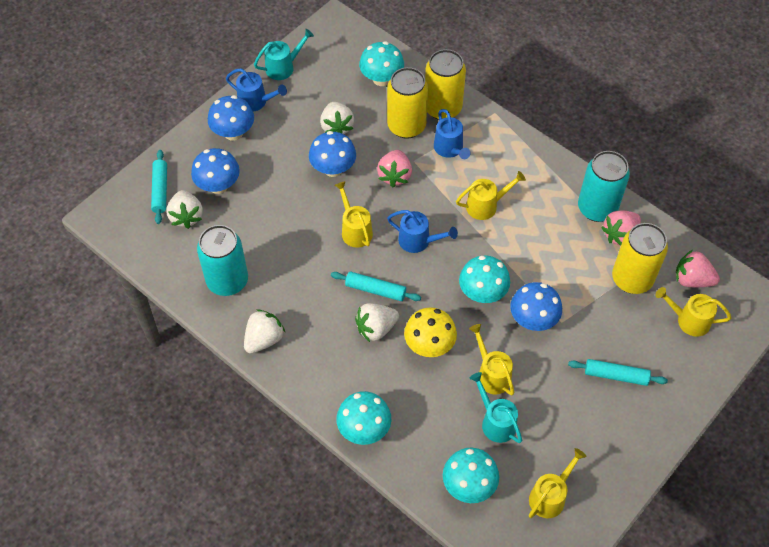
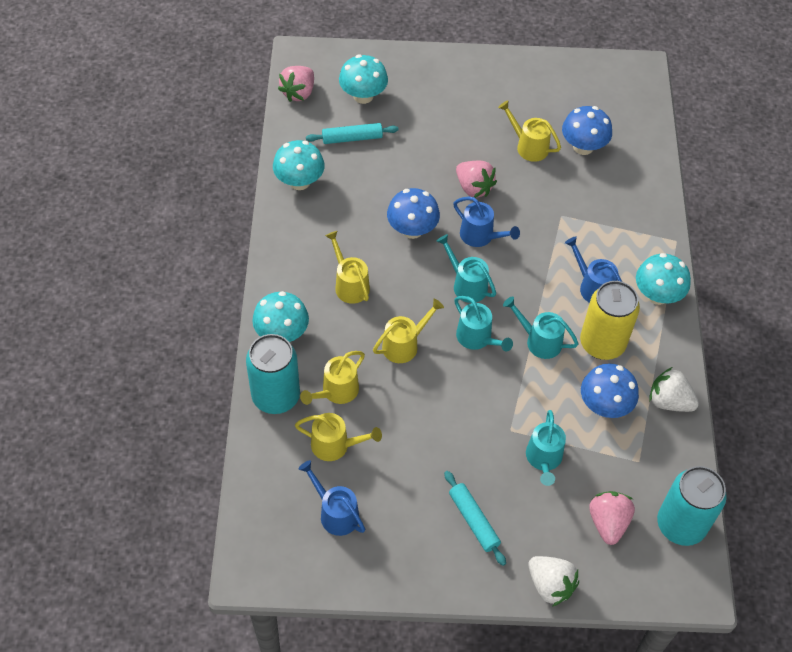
blue mushroom: [191,148,240,194] [208,95,254,141] [309,131,356,177] [510,282,562,331] = 4 -> [387,188,440,239] [562,106,612,155] [581,364,639,418] = 3
turquoise rolling pin: [151,150,167,224] [331,271,421,301] [568,359,668,386] = 3 -> [306,123,399,144] [444,471,506,566] = 2
turquoise watering can: [254,29,314,80] [470,372,522,443] = 2 -> [437,234,496,303] [454,296,513,352] [503,296,578,359] [526,410,566,486] = 4
white strawberry: [166,190,203,229] [244,309,285,354] [320,102,354,134] [355,303,399,342] = 4 -> [529,556,579,607] [649,367,699,412] = 2
yellow can: [387,67,428,139] [425,49,466,120] [612,223,668,294] = 3 -> [580,281,640,360] = 1
yellow mushroom: [404,307,457,357] = 1 -> none = 0

